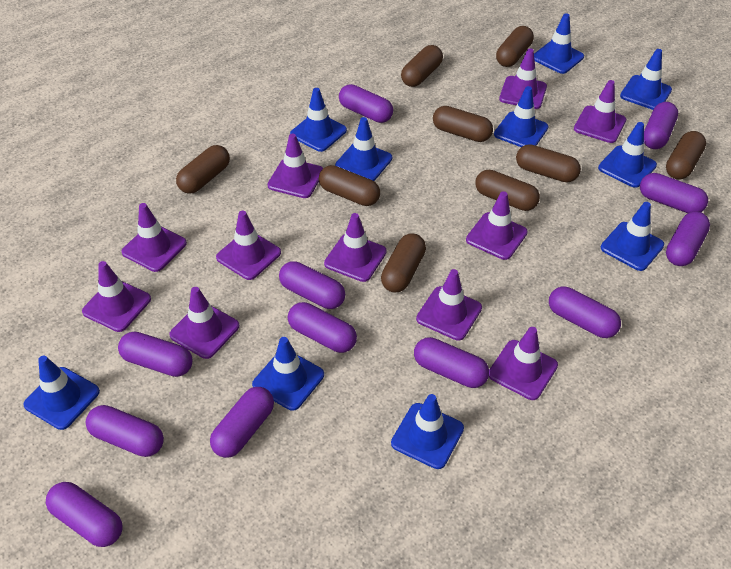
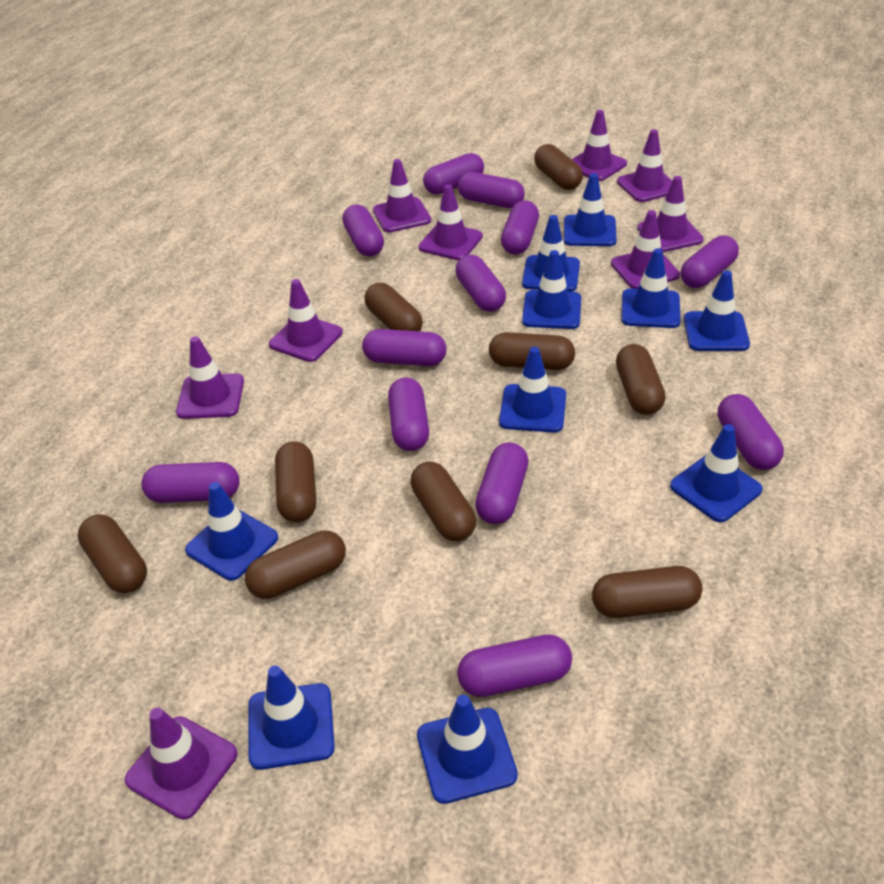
purple traffic cone: [82,261,151,332] [121,203,187,272] [169,287,239,359] [216,210,281,280] [267,134,323,198] [324,213,387,282] [416,269,482,341] [466,191,528,260] [489,327,558,400] [499,48,547,109] [574,80,626,143] = 11 -> [125,708,238,820] [176,336,244,419] [269,279,343,362] [373,159,431,232] [418,185,483,260] [572,110,627,181] [611,210,680,289] [617,129,672,202] [637,176,704,252] = 9

